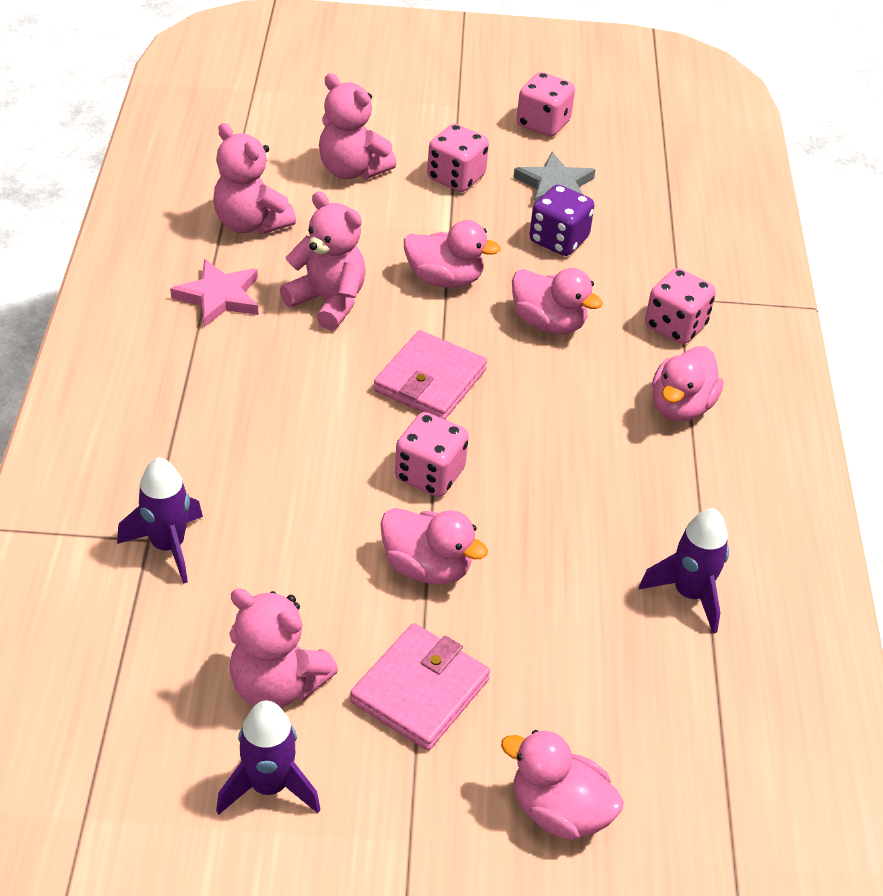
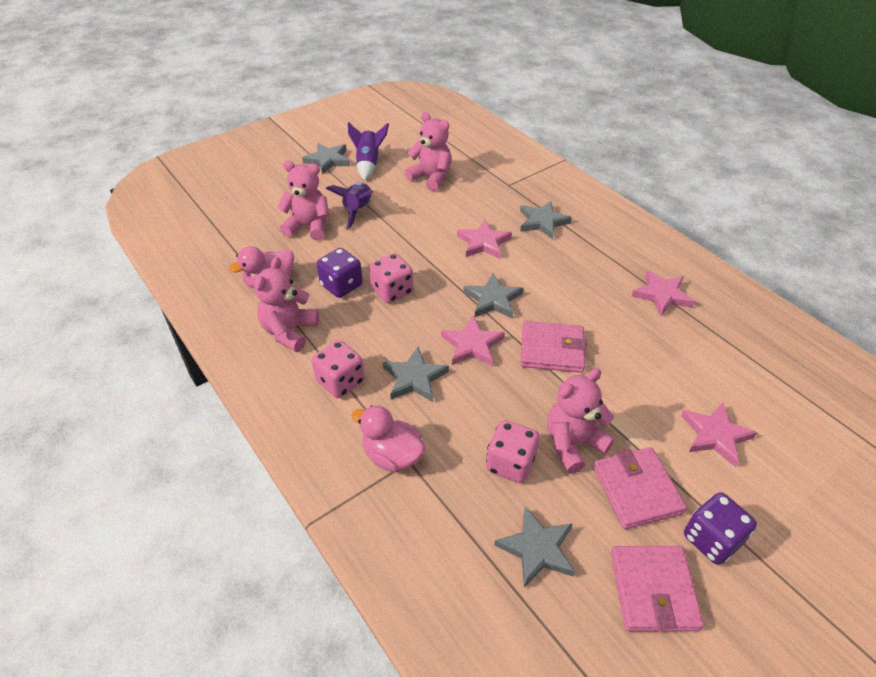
grey star: [513,152,595,204] = 1 -> [302,143,350,175] [383,347,449,402] [463,273,523,319] [494,506,575,588] [520,201,572,239] = 5
pink dice: [395,412,469,497] [427,124,489,192] [517,72,575,137] [645,268,716,344] = 4 -> [312,340,365,398] [369,253,413,303] [486,420,540,483] = 3
pink duck: [380,508,488,584] [404,220,501,288] [501,730,624,840] [512,268,603,334] [652,346,724,422] = 5 -> [229,246,294,288] [351,405,426,472] = 2
pink star: [170,259,258,327] = 1 -> [441,316,505,367] [457,220,512,259] [632,270,695,316] [681,402,758,467] = 4
pink wallet: [350,623,490,750] [374,330,487,419] = 2 -> [520,321,587,373] [593,447,687,529] [611,546,704,631] = 3
purple dice: [529,185,595,256] = 1 -> [316,248,363,298] [684,492,757,565] = 2
purple rocket: [117,457,203,584] [216,701,321,815] [639,508,729,634] = 3 -> [326,182,373,229] [348,122,389,180] = 2

